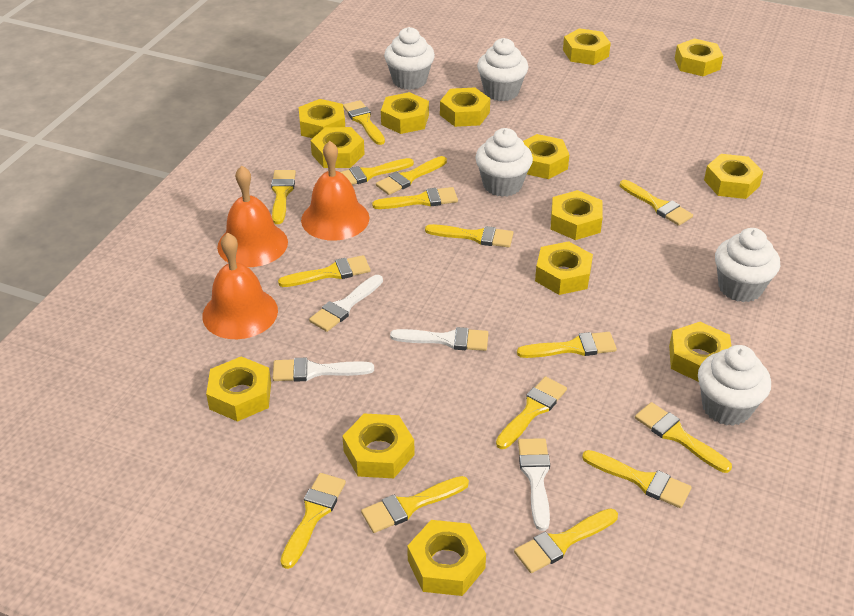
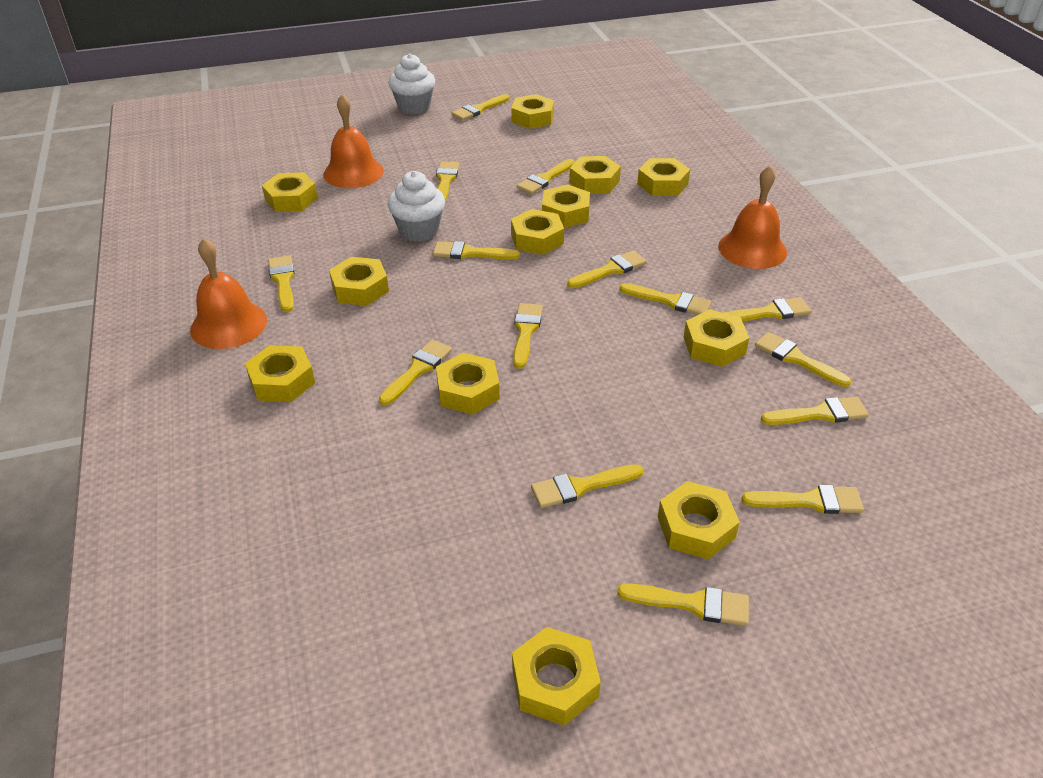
white brush: [273,357,374,382] [309,275,383,332] [390,327,488,351] [518,438,550,531] = 4 -> none = 0
white cupcake: [384,27,435,90] [475,128,533,197] [477,38,528,101] [698,345,771,426] [715,228,780,302] = 5 -> [388,171,445,242] [389,54,435,115] = 2
yellow nut: [206,356,271,422] [299,99,345,138] [310,127,365,168] [342,413,414,478] [381,92,429,134] [407,520,486,596] [440,87,490,127] [523,134,569,179] [535,241,593,295] [551,190,603,240] [563,28,611,65] [669,322,731,382] [675,38,723,76] [704,154,763,199] = 14 -> [245,345,315,402] [262,172,318,212] [329,257,389,306] [436,353,500,415] [511,94,554,129] [511,209,564,255] [512,627,601,726] [542,184,590,228] [569,156,621,194] [637,158,690,196] [658,481,740,560] [684,309,749,367] = 12

